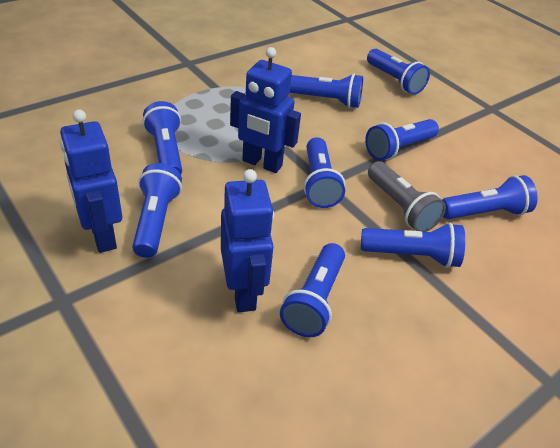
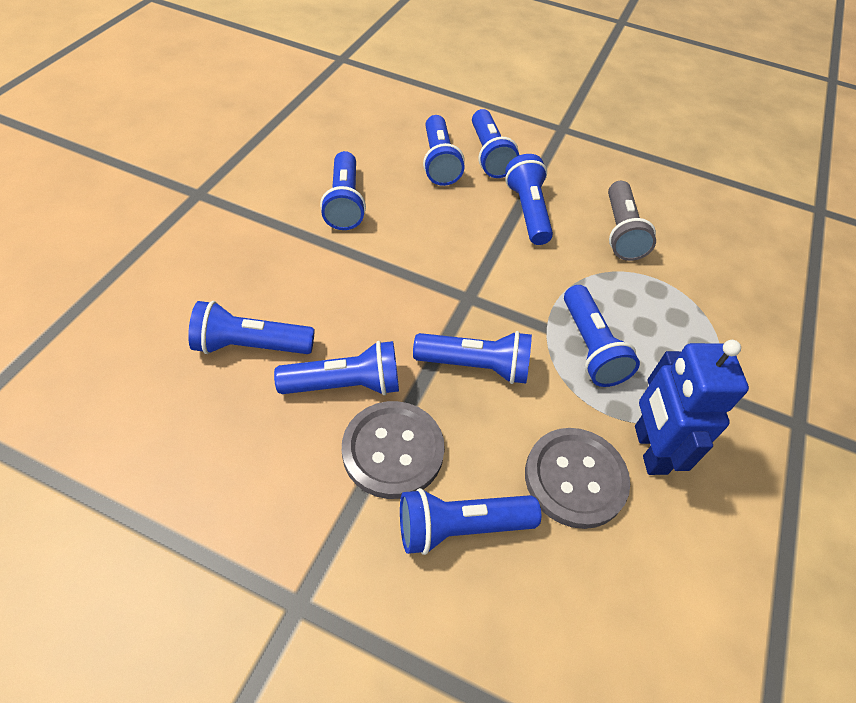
blue robot: [60,110,122,253] [221,169,274,312] [230,47,301,173] = 3 -> [635,340,749,475] = 1
grey button: none = 0 -> [342,401,445,499] [525,428,630,529] = 2

